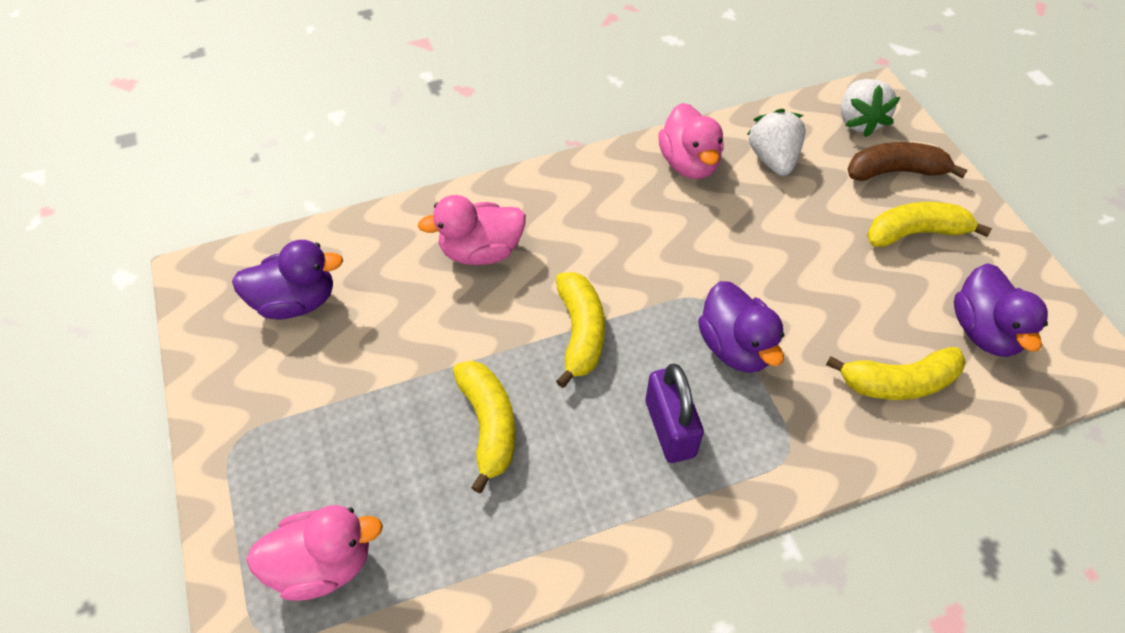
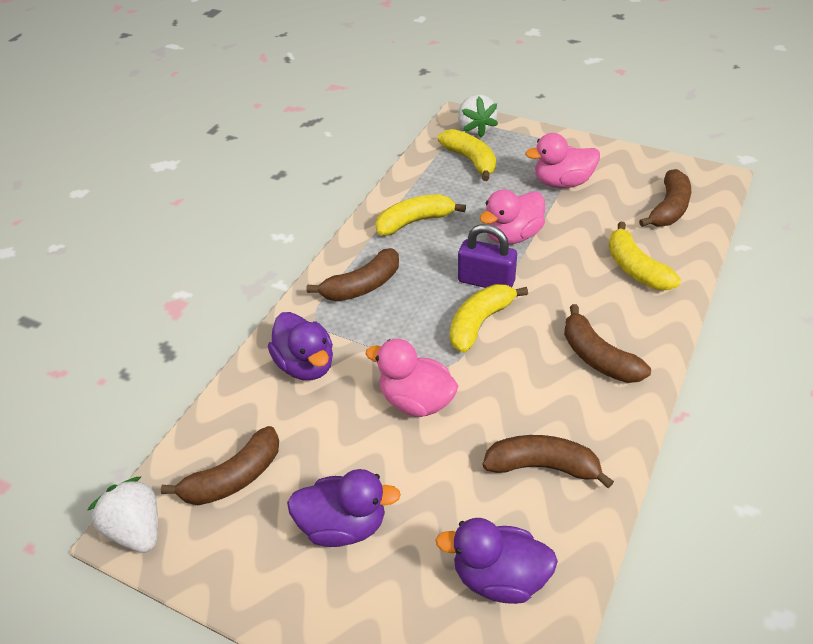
brown banana: [848,142,967,181] = 1 -> [161,426,279,505] [306,248,399,301] [483,435,614,488] [564,304,651,383] [639,169,691,227] = 5

